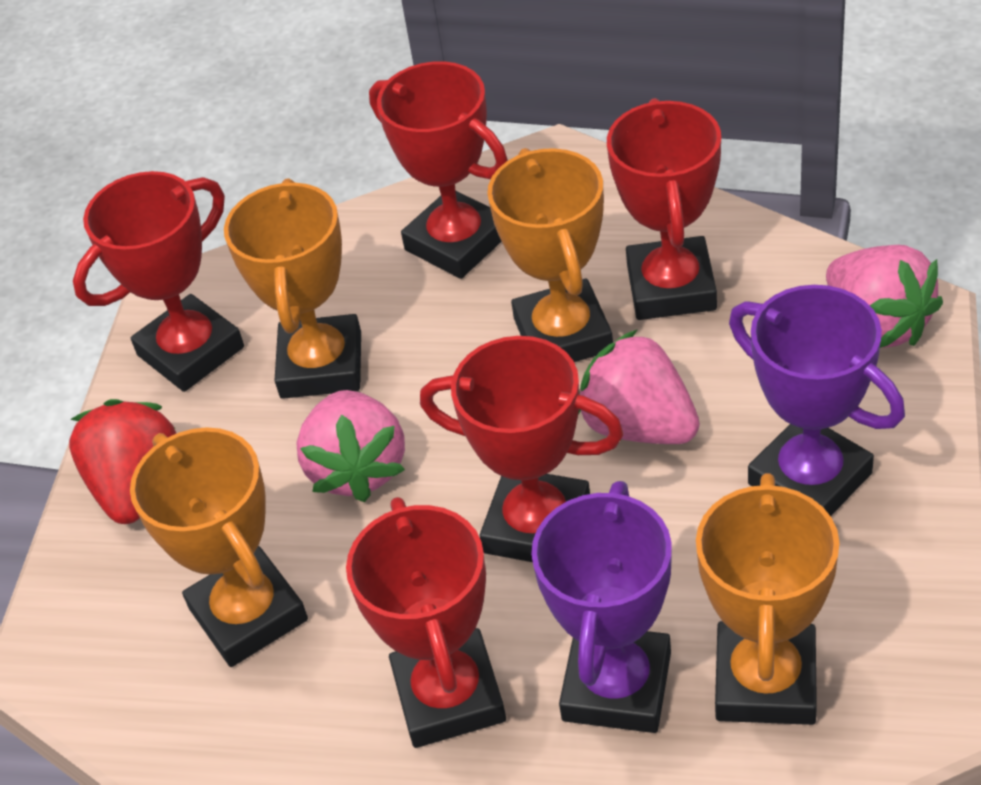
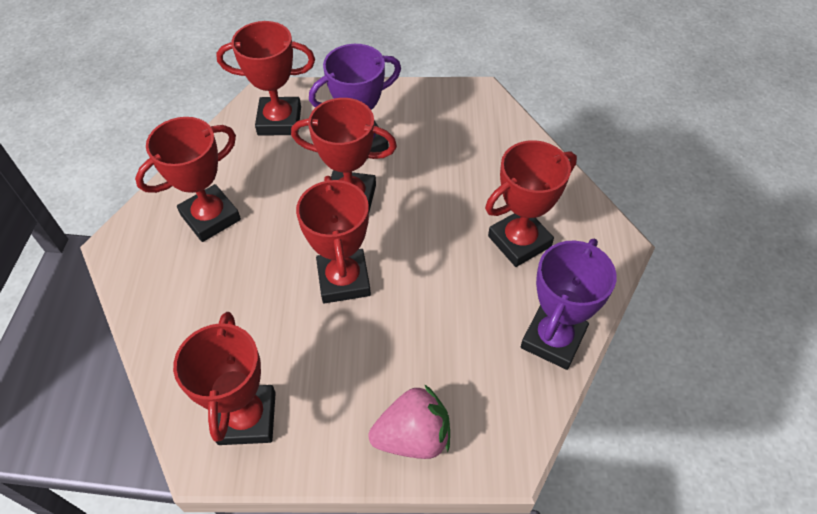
orange trophy: [130,427,308,667] [224,178,361,399] [487,148,613,362] [696,473,839,725] = 4 -> none = 0
pink strawberry: [296,390,405,502] [578,329,700,444] [826,245,943,348] = 3 -> [369,384,450,459] = 1
red strawberry: [69,399,176,524] = 1 -> none = 0
red trophy: [73,171,244,392] [346,497,506,748] [369,61,508,279] [420,336,624,562] [607,98,721,320] = 5 -> [135,117,241,242] [173,312,276,445] [216,21,315,136] [291,98,397,212] [296,176,371,303] [485,140,577,267] = 6

